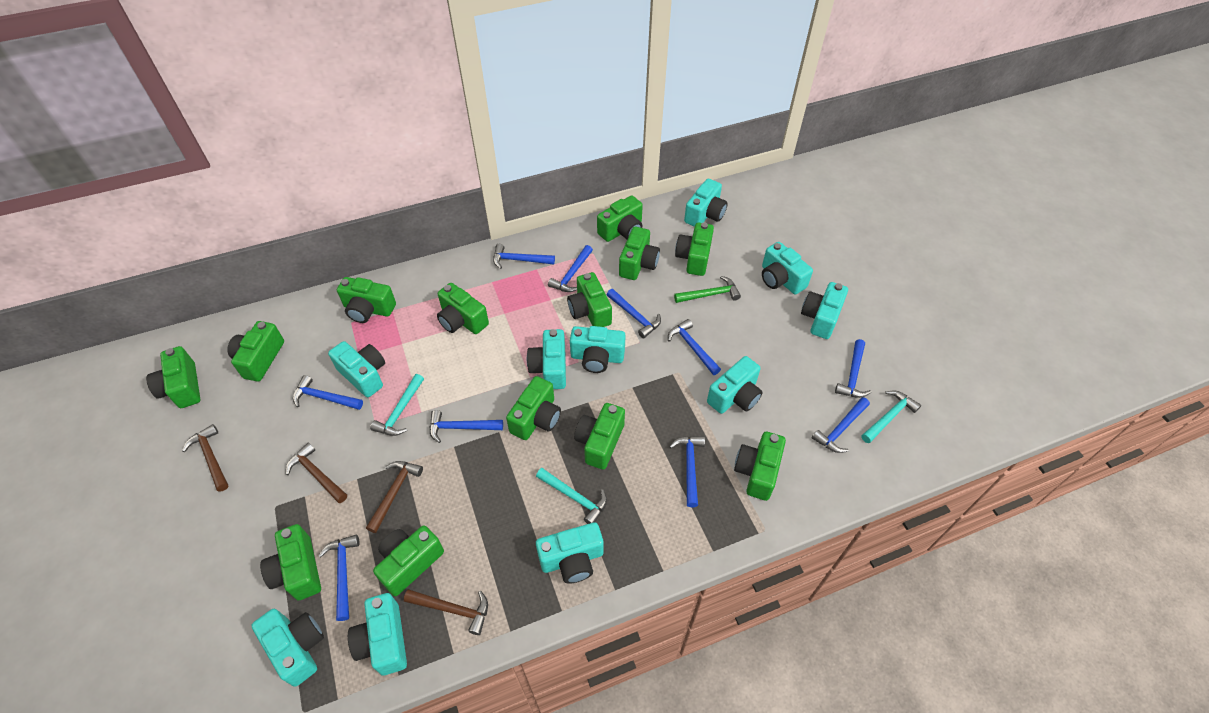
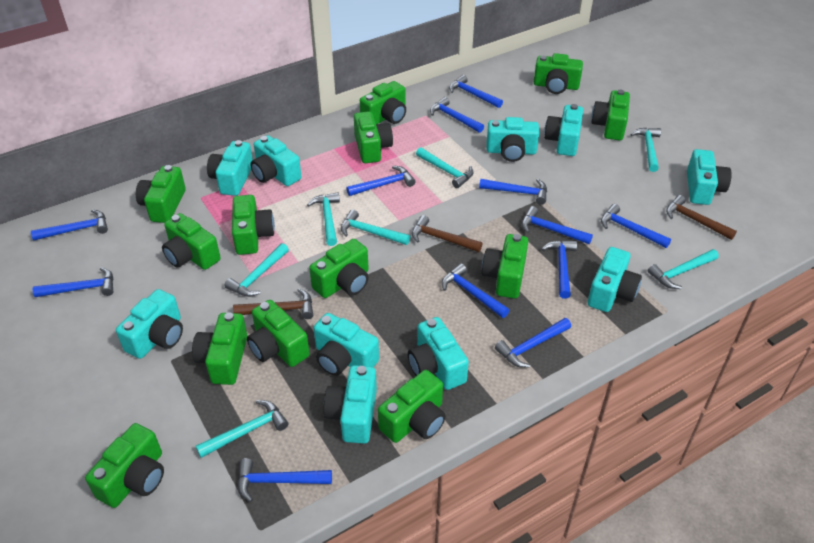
blue hammer: [293,375,363,410] [318,535,359,621] [430,410,503,443] [493,244,555,269] [548,245,593,292] [607,289,661,338] [668,319,721,375] [669,436,705,507] [812,397,870,453] [835,339,871,398] = 10 -> [31,209,108,241] [33,267,113,297] [238,458,332,502] [346,166,416,196] [430,97,484,133] [442,264,510,318] [449,75,503,108] [479,179,547,205] [495,318,571,368] [522,206,593,244] [542,240,577,299] [601,204,671,248] = 12
brown hammer: [182,424,229,492] [286,443,347,503] [366,461,423,533] [404,589,488,635] = 4 -> [233,289,313,319] [412,215,482,252] [666,195,737,240] = 3
green hammer: [674,276,741,303] = 1 -> none = 0
turquoise hammer: [370,374,424,436] [536,468,607,524] [861,391,921,443] = 3 -> [196,400,288,458] [224,243,289,297] [307,192,340,246] [341,209,410,245] [416,147,474,188] [630,128,661,172] [648,249,719,289] = 7

